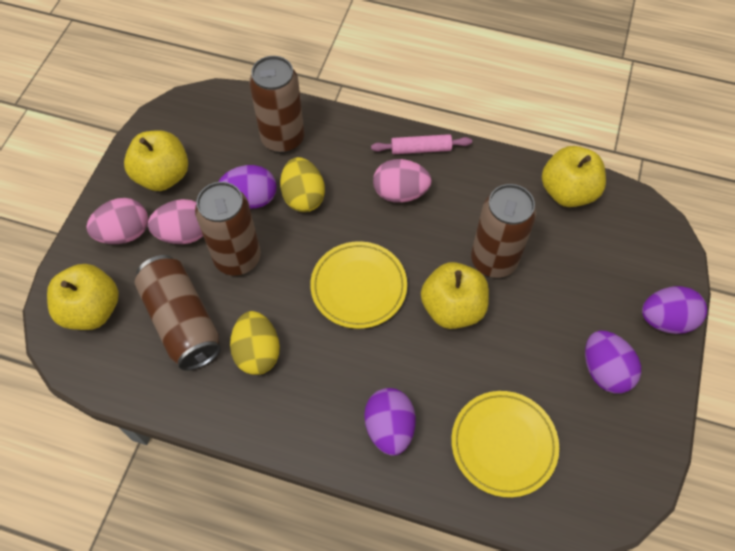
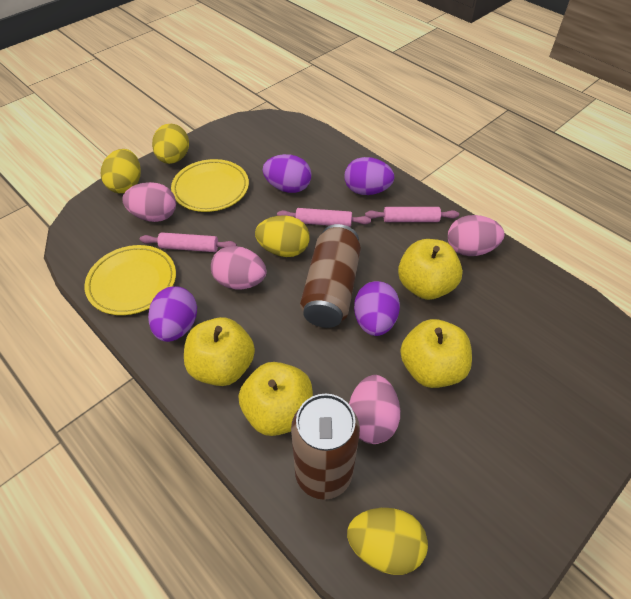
brown can: [134,255,221,371] [195,182,261,276] [249,56,304,153] [471,184,536,278] = 4 -> [291,394,360,500] [300,224,361,328] = 2
pink egg: [86,198,148,244] [148,199,203,244] [373,159,432,203] = 3 -> [122,182,176,222] [211,246,267,289] [349,375,400,444] [448,215,504,256] = 4
pink rolling pin: [371,134,472,154] = 1 -> [140,232,237,252] [277,208,371,227] [365,207,459,222] = 3
yellow egg: [230,311,280,375] [280,157,325,212] = 2 -> [101,149,141,193] [152,124,189,164] [255,215,310,257] [347,508,428,575] = 4

